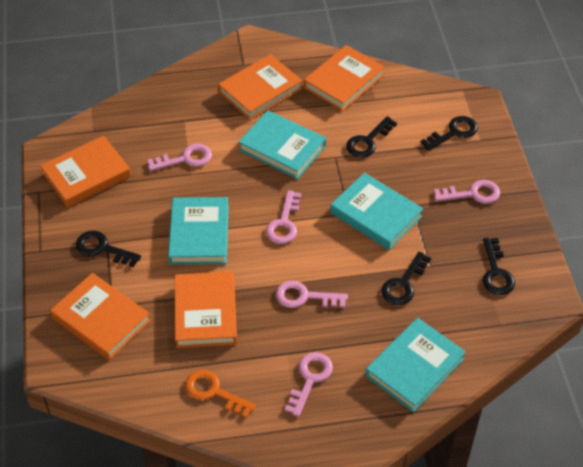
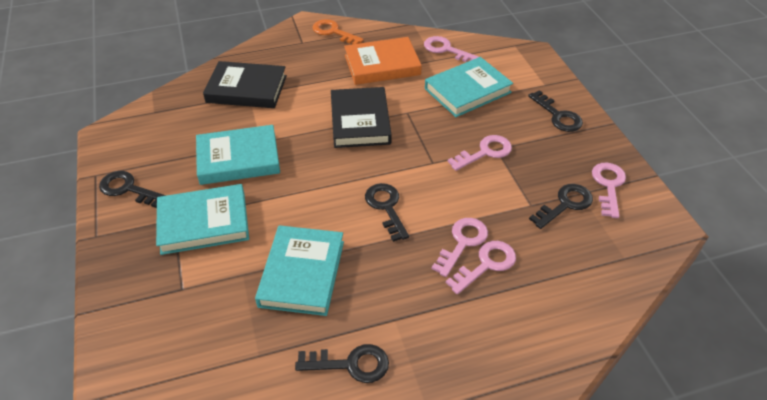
black book: none = 0 -> [203,61,287,108] [331,87,391,148] = 2
orange book: [40,136,131,208] [50,273,151,360] [175,271,237,348] [218,54,302,120] [304,45,385,111] = 5 -> [344,37,422,85] = 1

